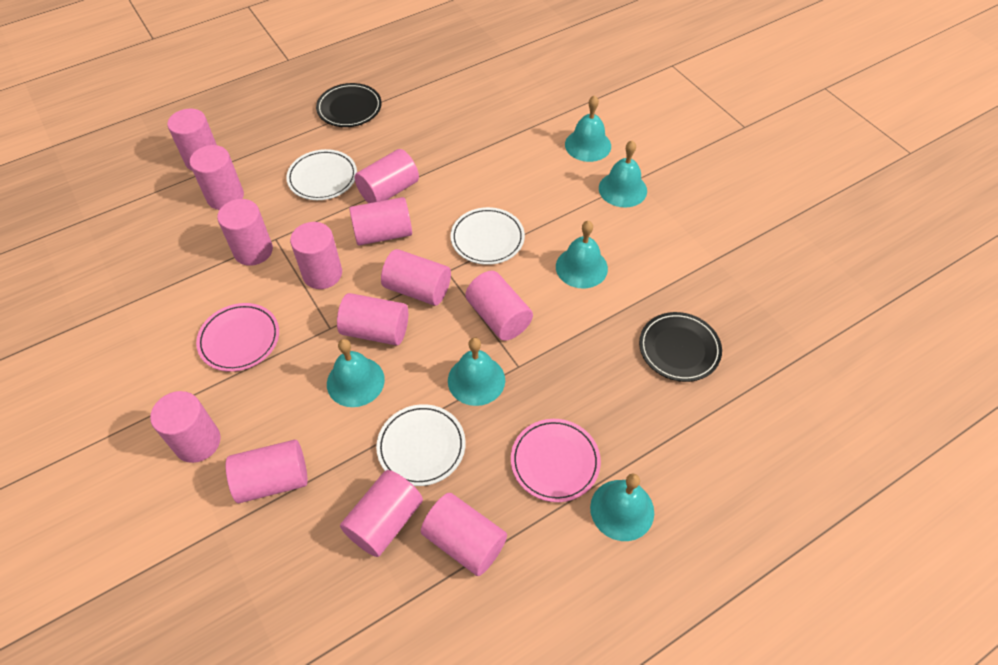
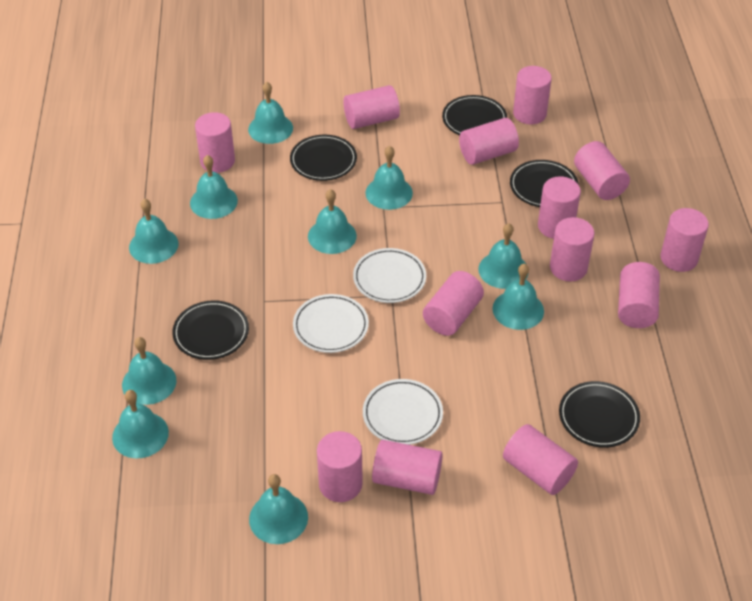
black plate: [316,83,382,127] [639,312,722,382] = 2 -> [172,300,249,360] [290,135,357,181] [442,95,507,135] [510,160,579,207] [559,381,640,448] = 5
pink plate: [196,303,279,372] [511,419,601,502] = 2 -> none = 0
turquoise bell: [327,339,385,407] [448,338,505,406] [556,221,608,289] [565,95,611,162] [590,473,654,541] [599,141,647,208] = 6 -> [112,390,169,458] [122,337,176,405] [129,199,178,264] [190,155,238,219] [248,82,293,144] [249,474,308,544] [308,189,357,254] [366,146,413,210] [478,223,528,289] [493,263,544,330] = 10

